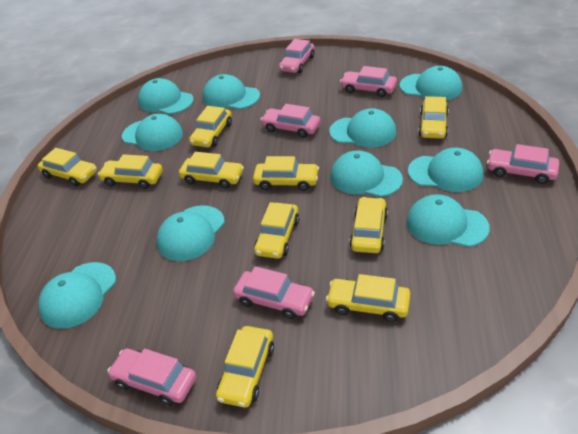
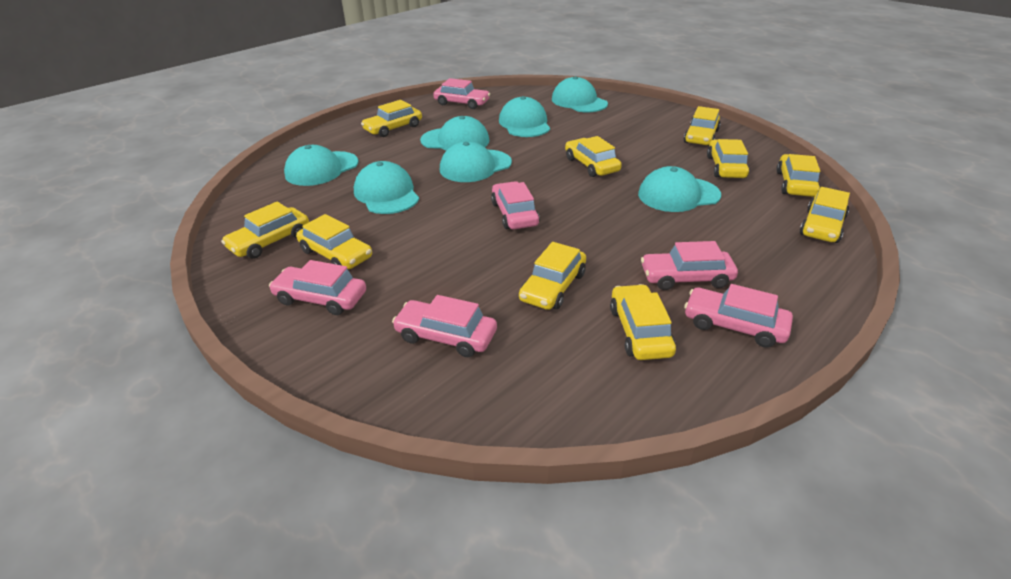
turquoise cap: [38,262,116,329] [122,114,183,151] [138,78,194,114] [157,206,225,261] [203,74,260,109] [329,108,396,148] [330,150,403,197] [400,66,462,100] [407,194,490,247] [408,148,484,192] = 10 -> [284,145,359,186] [354,161,419,214] [420,116,489,151] [440,141,512,182] [499,96,550,137] [552,76,608,112] [638,166,721,212] = 7

